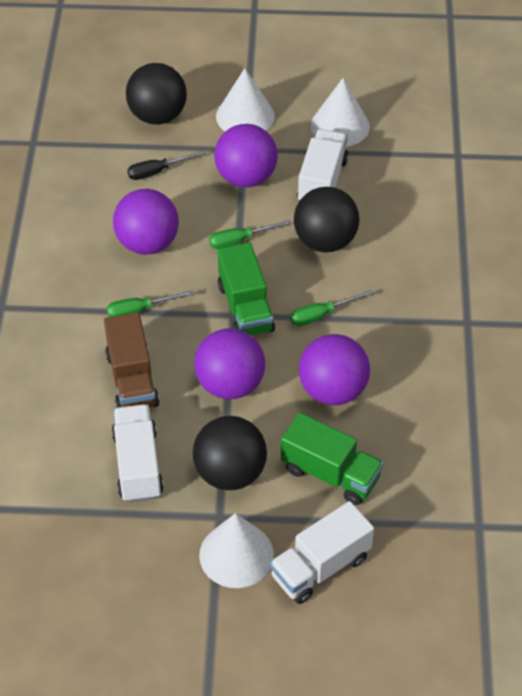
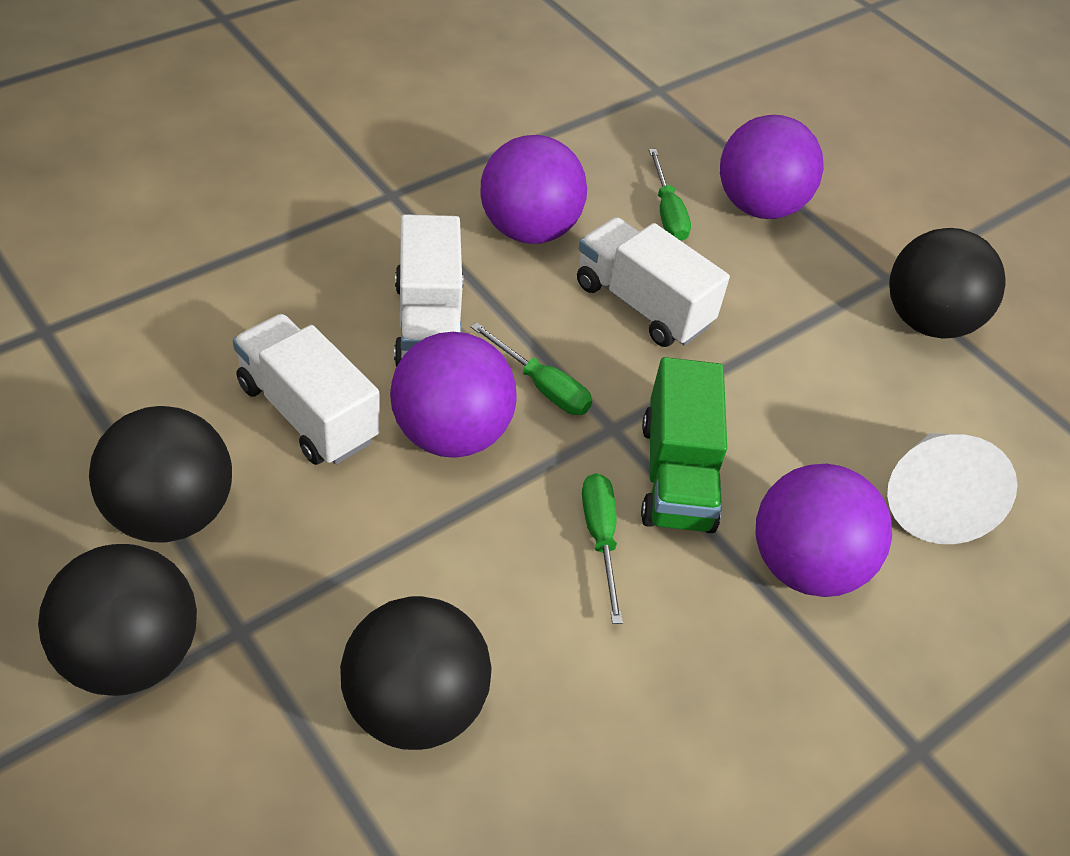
black ball: [126,63,187,125] [193,416,267,490] [294,187,360,252] = 3 -> [38,544,197,696] [89,406,232,543] [340,596,492,750] [889,228,1006,339] = 4
black screwdriver: [127,150,207,180] = 1 -> none = 0
brown truck: [104,312,159,408] = 1 -> none = 0
green truck: [218,242,275,336] [281,413,383,505] = 2 -> [641,357,727,533] = 1
white cone: [199,513,274,588] [216,68,275,131] [311,78,370,147] = 3 -> [887,433,1017,544] = 1

